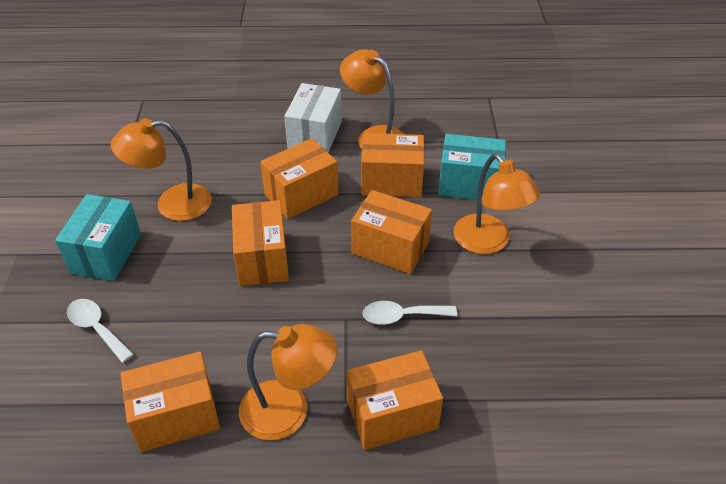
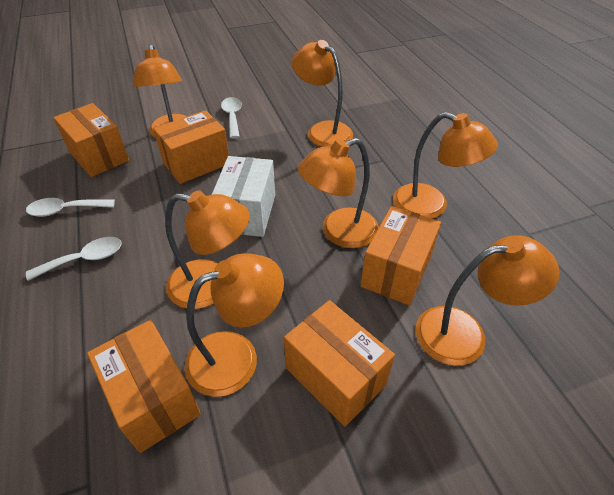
orange box: [121,351,220,452] [232,200,289,286] [260,138,338,219] [347,350,443,450] [351,190,432,274] [361,133,424,197] = 6 -> [53,103,129,177] [87,320,201,453] [153,110,229,184] [284,300,395,426] [361,206,441,305] = 5
orange lamp: [111,118,212,221] [239,324,337,440] [340,49,404,149] [453,153,540,254] = 4 -> [133,44,187,138] [165,190,250,309] [185,253,284,397] [292,40,353,147] [298,138,379,248] [393,112,498,219] [416,235,559,366] = 7
turquoise box: [55,194,141,281] [438,134,506,200] = 2 -> none = 0
white spoon: [67,299,134,363] [363,301,457,325] = 2 -> [26,198,115,217] [26,237,121,281] [221,97,242,139] = 3

